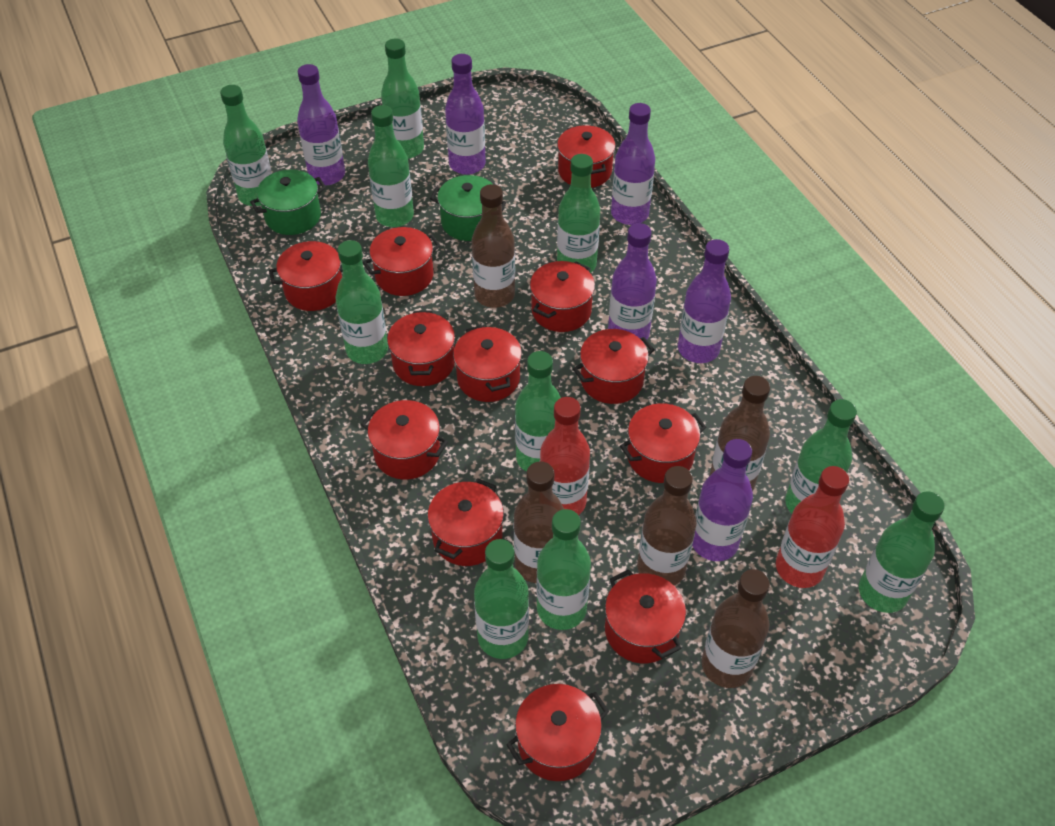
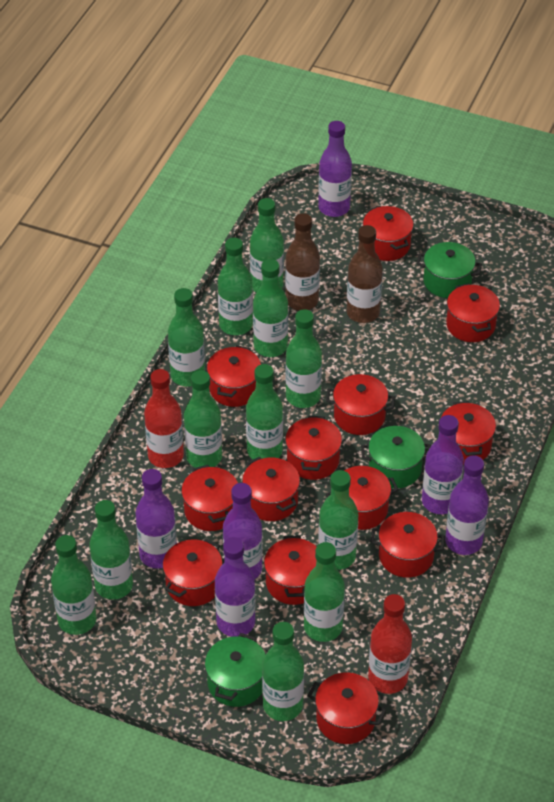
brown bottle: [472,184,515,308] [514,461,564,583] [637,466,697,586] [702,569,770,688] [709,376,770,491] = 5 -> [285,213,320,311] [347,225,383,323] = 2
green bottle: [220,85,272,206] [335,240,388,364] [368,105,414,227] [381,38,424,159] [474,539,529,659] [515,351,561,472] [536,509,591,630] [557,154,600,273] [785,399,857,514] [859,492,945,613] = 10 -> [51,535,97,635] [89,500,133,600] [168,288,205,387] [184,370,222,468] [218,238,253,335] [246,364,283,459] [250,198,284,293] [253,259,288,357] [262,622,304,721] [285,309,322,408] [304,542,345,642] [318,470,358,570] = 12
green pot: [250,170,326,235] [430,175,506,241] = 2 -> [205,633,266,707] [361,426,431,488] [417,242,482,298] = 3
red pot: [269,241,343,311] [361,400,448,480] [362,227,441,296] [387,310,455,386] [428,478,504,566] [453,325,522,402] [506,684,609,781] [530,261,595,332] [557,125,616,188] [573,329,654,404] [605,569,686,663] [620,403,706,483] = 12 -> [163,538,223,606] [181,465,238,531] [207,345,261,407] [242,457,300,521] [264,535,316,605] [285,415,342,480] [307,672,386,744] [326,374,395,435] [326,466,398,530] [363,206,413,261] [371,512,445,578] [441,401,496,464] [446,283,500,342] = 13

